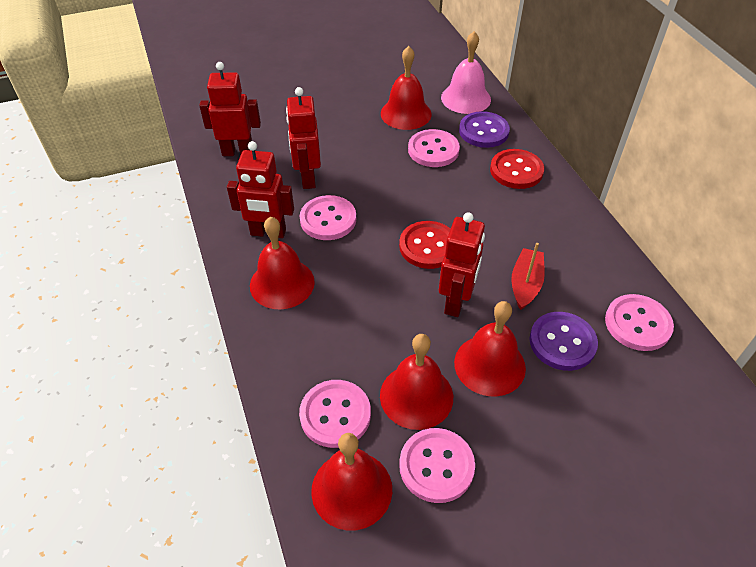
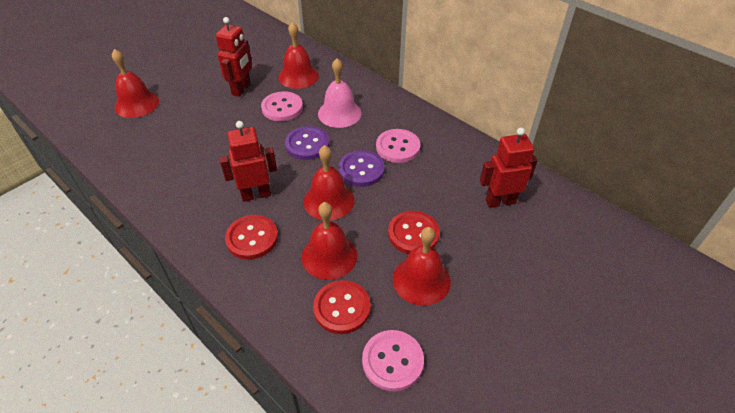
pink button: [299,380,371,448] [300,195,356,240] [399,428,475,503] [408,129,460,167] [605,294,674,351] = 5 -> [261,91,303,121] [362,330,424,391] [376,129,420,163] = 3
red boat: [511,243,545,310] = 1 -> none = 0
red button: [399,221,450,269] [490,149,544,189] = 2 -> [225,215,278,259] [313,280,371,334] [388,211,440,254] = 3
red robot: [199,62,261,156] [227,141,294,238] [286,87,321,189] [439,212,485,317] = 4 -> [216,17,252,97] [219,121,277,202] [480,128,538,208] = 3

